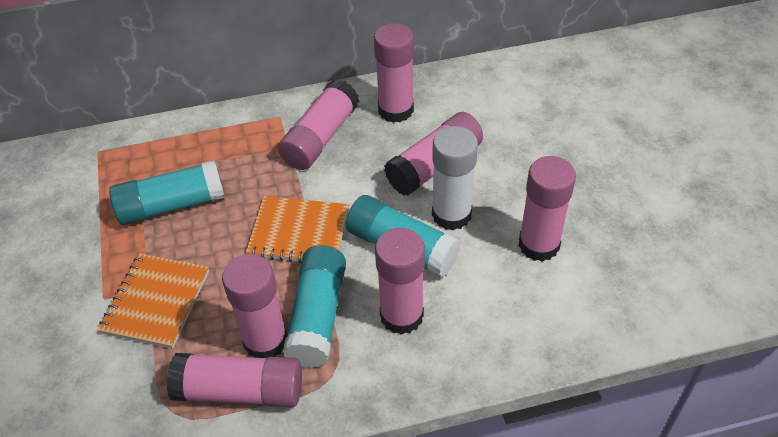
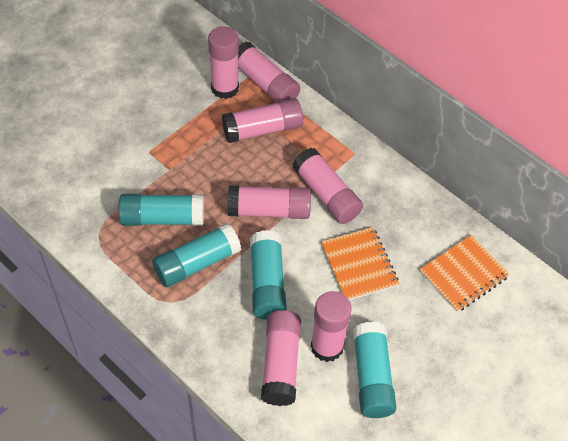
turquoise glue stick: [109,160,225,225] [283,245,346,368] [346,195,461,278] = 3 -> [119,194,204,226] [152,223,241,287] [250,230,287,320] [353,322,397,418] = 4
white glue stick: [432,126,478,230] = 1 -> none = 0

